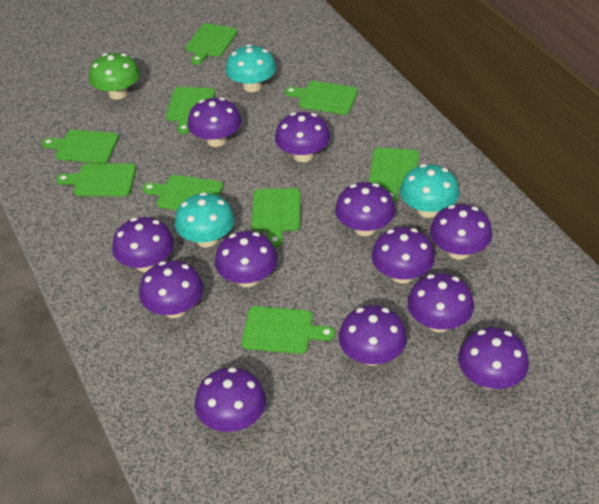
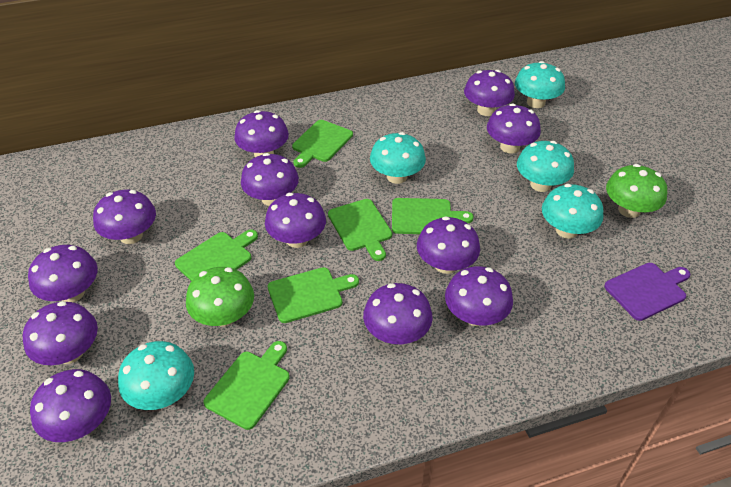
green cutting board: [42,130,119,163] [56,163,136,196] [142,175,223,210] [166,87,215,134] [186,23,238,65] [241,306,335,354] [251,188,301,247] [285,81,358,115] [369,148,419,202] = 9 -> [175,229,258,281] [203,341,290,430] [268,267,359,323] [292,120,353,168] [328,199,392,261] [392,198,474,234] = 6
green mushroom: [89,53,140,100] = 1 -> [186,267,254,327] [606,164,667,218] = 2
purple cutting board: none = 0 -> [604,263,691,321] = 1
turquoise mushroom: [175,192,235,248] [225,44,276,92] [400,164,459,218] = 3 -> [118,341,194,410] [370,132,426,184] [515,61,565,108] [517,141,574,192] [542,184,604,239] = 5

